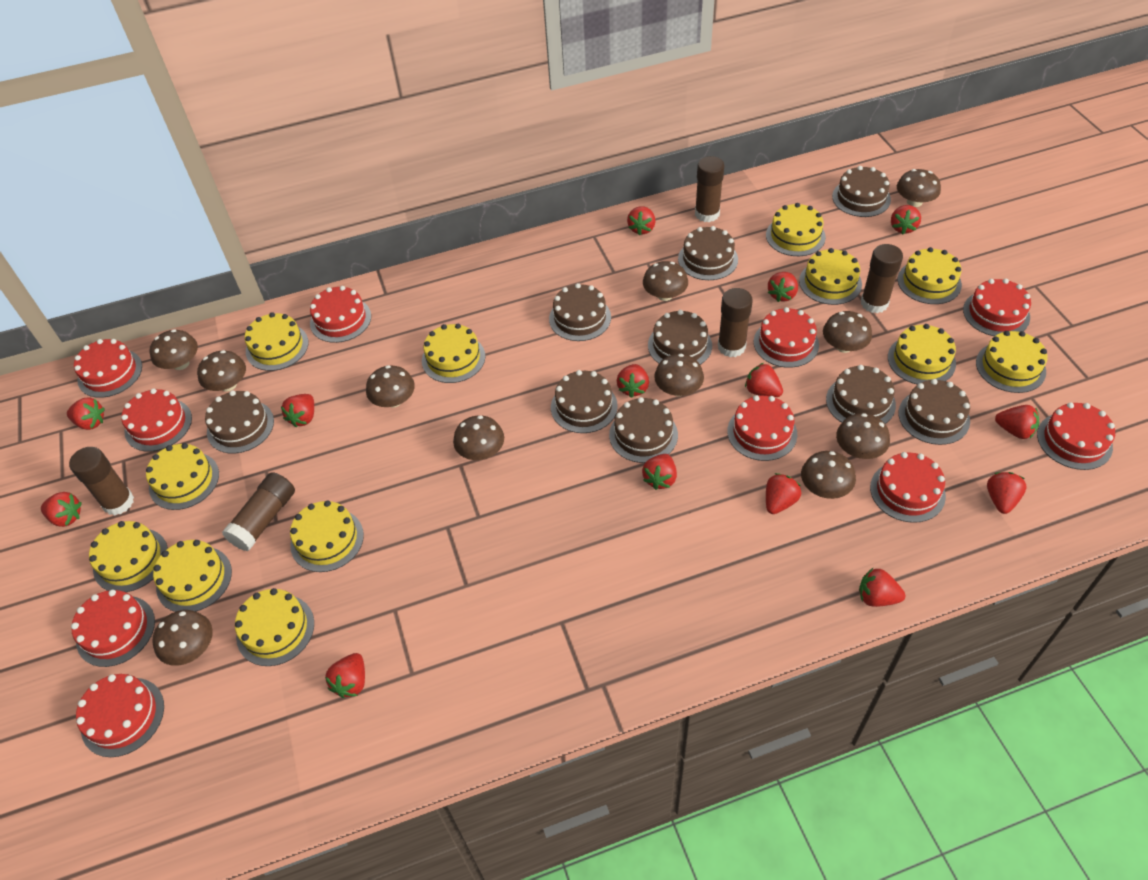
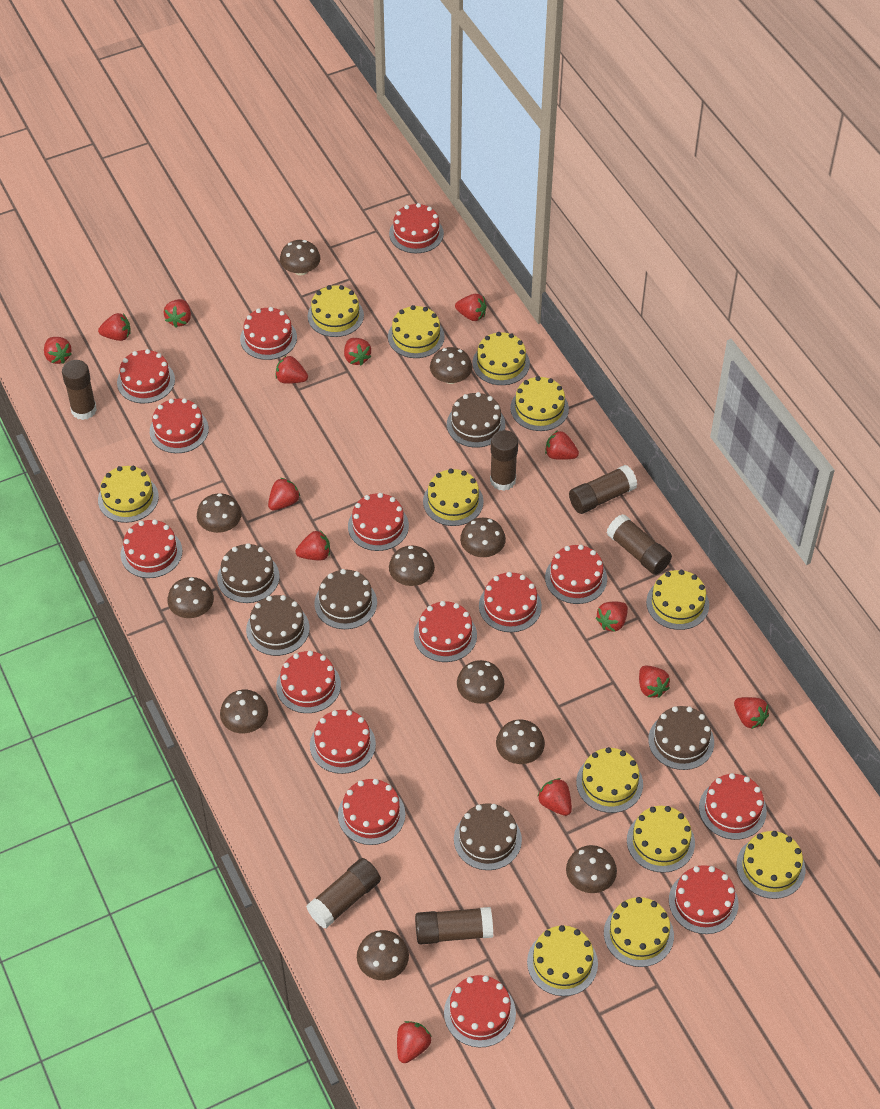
brown cake: [205,390,274,453] [549,283,611,341] [551,370,618,433] [609,397,678,463] [648,310,712,365] [678,226,738,280] [826,365,896,424] [832,166,891,217] [899,379,970,445] = 9 -> [217,543,280,603] [246,595,310,656] [314,569,377,629] [447,392,505,447] [454,803,522,870] [648,706,714,770] = 6
brown glue stick: [69,447,134,515] [222,472,295,551] [695,156,724,222] [718,288,753,357] [861,244,903,313] = 5 -> [62,360,97,420] [306,858,381,929] [415,907,493,944] [490,430,518,491] [569,465,637,514] [607,514,672,575] = 6
red cake: [71,590,155,667] [74,339,142,398] [76,674,164,757] [121,389,192,452] [310,286,371,343] [727,395,797,461] [754,307,819,368] [870,452,946,523] [963,279,1031,336] [1037,402,1115,470] = 10 -> [117,349,175,403] [120,519,182,578] [150,398,209,453] [240,307,297,360] [276,651,341,713] [310,710,376,774] [338,779,405,845] [348,493,409,551] [389,203,444,253] [414,601,477,662] [444,975,516,1048] [479,572,542,632] [545,545,607,604] [669,865,738,934] [699,773,767,840] = 15

